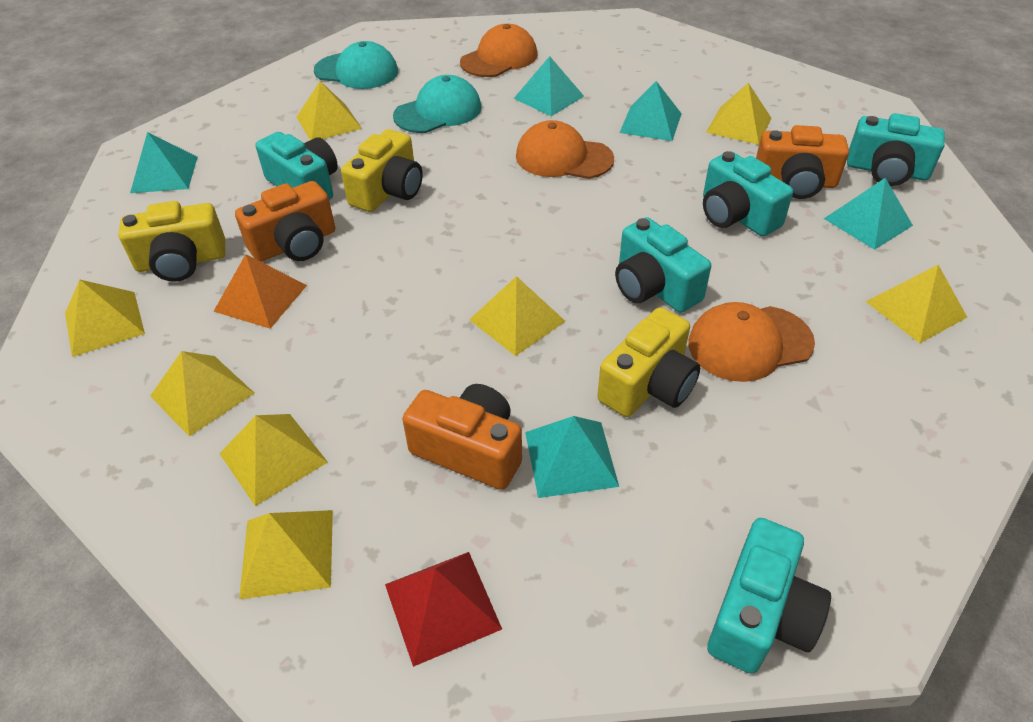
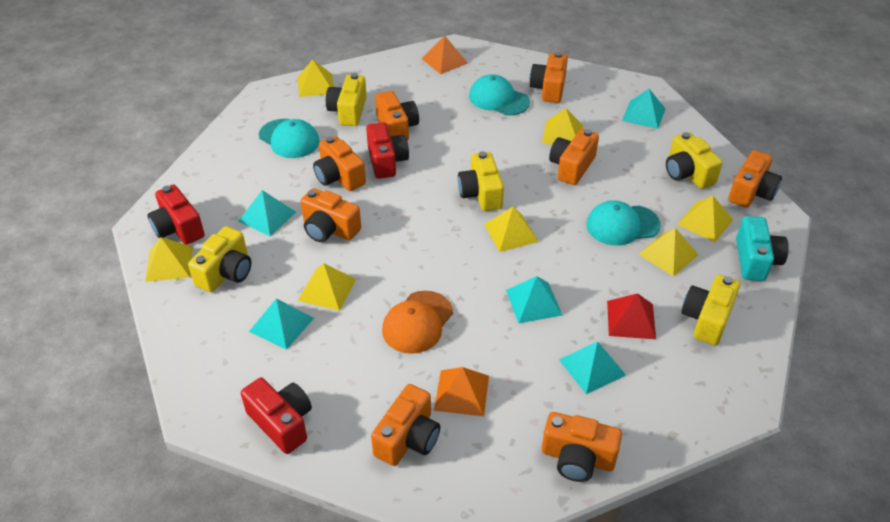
orange camera: [235,181,335,262] [402,384,522,490] [756,125,849,199] = 3 -> [301,188,361,242] [313,136,366,191] [371,384,440,466] [375,91,419,141] [529,52,568,103] [542,412,622,482] [549,129,599,185] [728,150,782,208] = 8
orange cap: [460,24,538,77] [516,120,614,179] [688,302,815,382] = 3 -> [382,291,453,354] = 1
orange pyramid: [213,254,307,329] = 1 -> [422,36,468,74] [434,367,489,416] = 2
red camera: none = 0 -> [147,185,205,245] [241,378,312,454] [366,122,409,179] = 3
turquoise camera: [256,132,338,200] [615,217,711,313] [703,151,793,236] [707,518,831,674] [847,113,945,186] = 5 -> [736,216,789,281] = 1
turquoise cap: [314,41,398,89] [393,75,482,133] = 2 -> [259,119,320,158] [469,74,530,115] [586,200,661,246] = 3
yellow camera: [118,201,225,282] [341,129,423,212] [597,307,700,417] = 3 -> [188,226,251,292] [326,73,367,126] [458,151,504,211] [666,132,723,189] [681,275,740,345] = 5
yellow pyramid: [65,280,145,357] [150,351,254,437] [219,414,328,506] [239,510,333,599] [297,81,362,140] [469,276,566,356] [706,83,772,145] [866,265,967,343] = 8 -> [145,237,193,282] [297,59,334,97] [298,263,356,311] [484,207,539,252] [542,108,583,145] [639,228,699,277] [677,196,733,242] = 7

